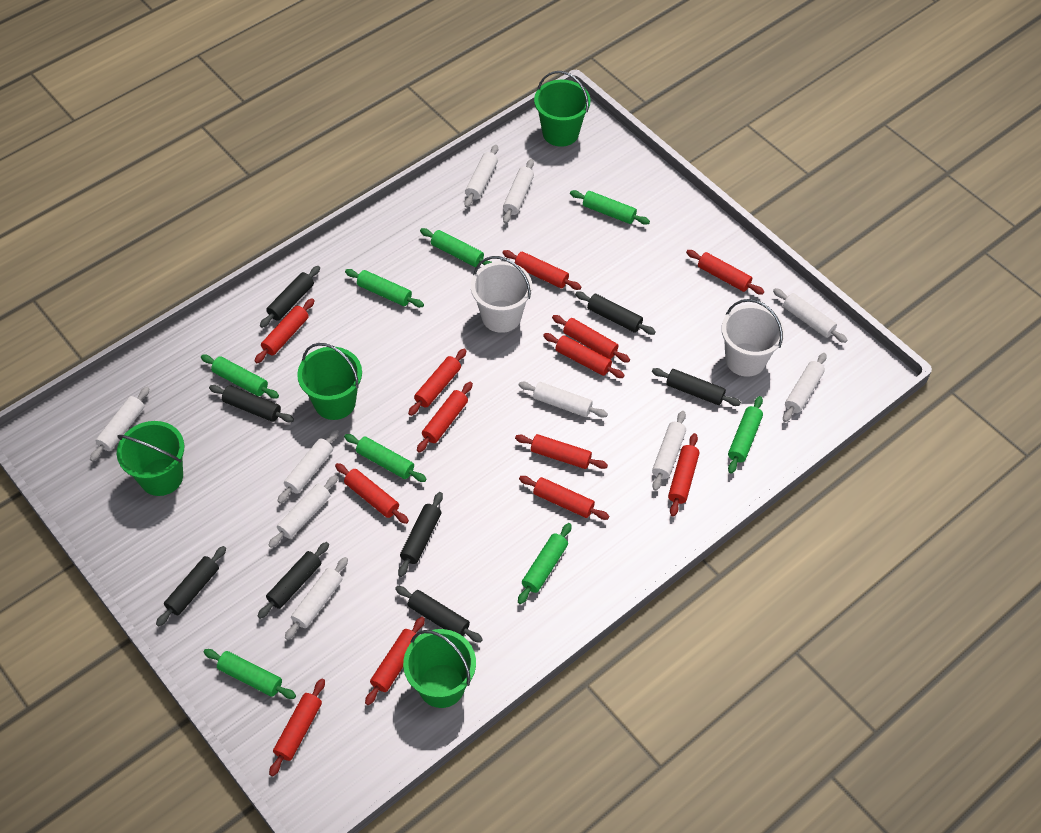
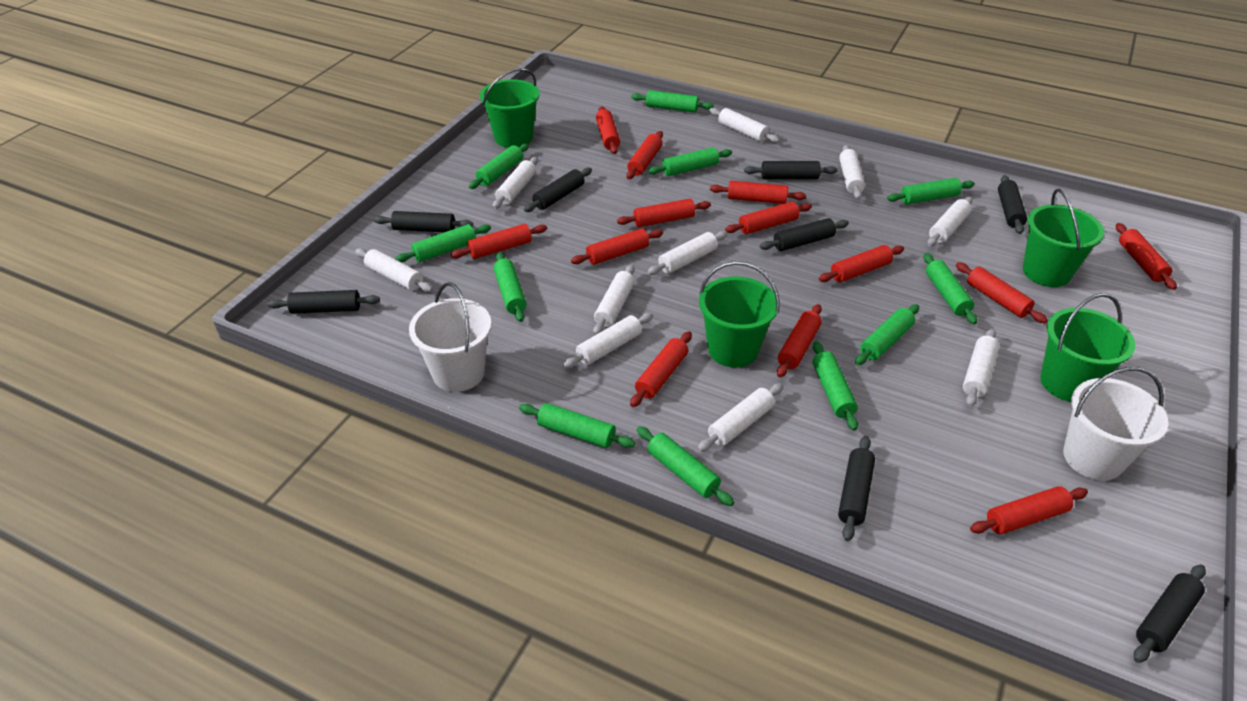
green rolling pin: [201,355,279,398] [203,649,296,699] [344,434,427,482] [345,269,424,307] [420,228,492,267] [518,523,572,604] [570,190,650,225] [728,396,763,474] = 8 -> [395,224,491,262] [469,143,529,189] [494,252,527,322] [519,403,635,448] [631,90,714,113] [637,426,734,506] [648,147,732,176] [813,341,858,431] [855,304,919,365] [887,178,975,204] [924,253,977,325] = 11

